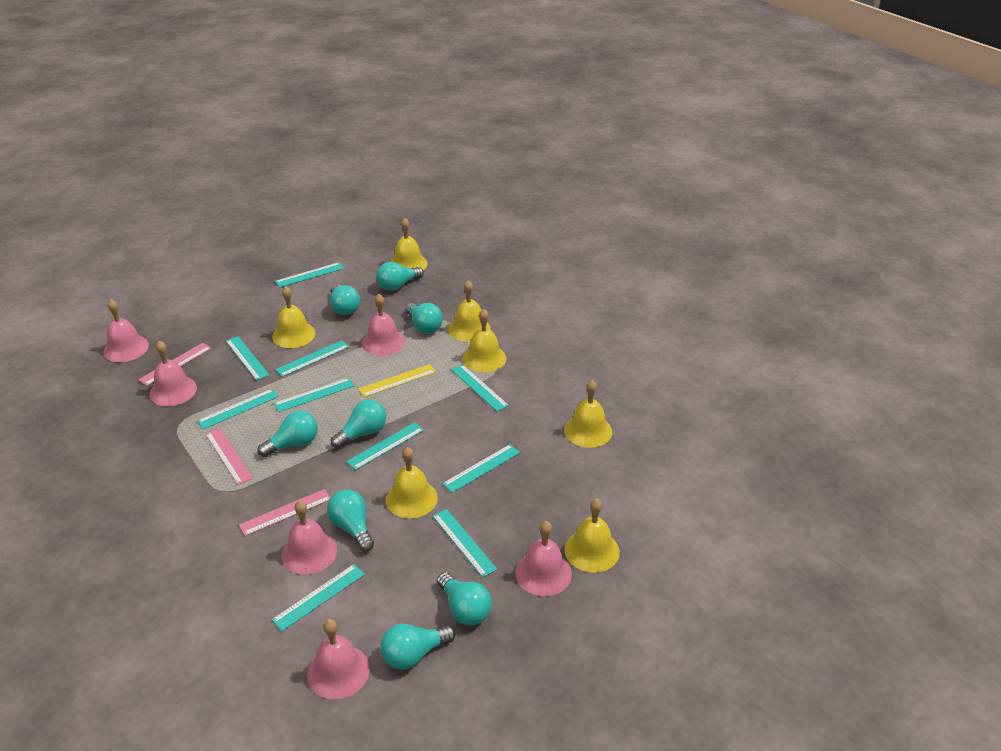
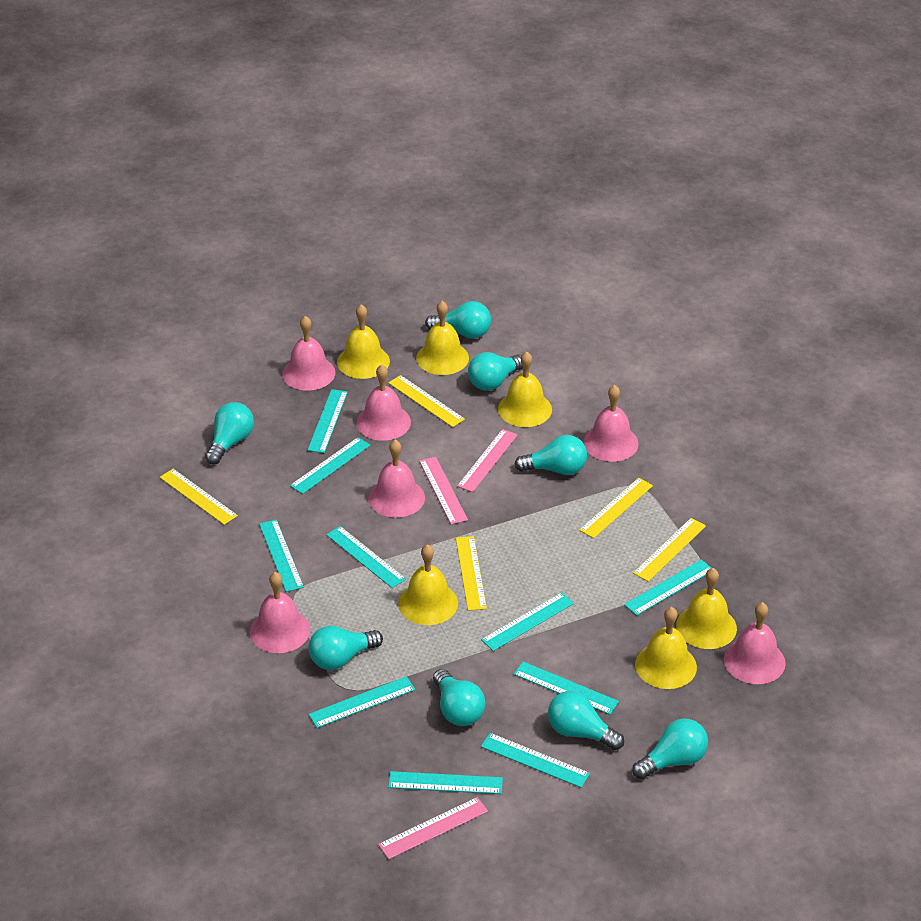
yellow bell: [272,286,316,348] [385,447,438,518] [390,218,428,270] [448,280,491,342] [462,309,506,372] [564,380,612,448] [564,498,620,573] = 7 -> [337,304,390,379] [398,544,458,625] [416,301,469,375] [498,351,552,427] [635,607,697,689] [676,568,737,649] = 6
yellow ruler: [358,364,436,397] = 1 -> [160,469,238,525] [388,375,465,427] [456,536,487,611] [579,478,653,538] [633,518,706,582] = 5

